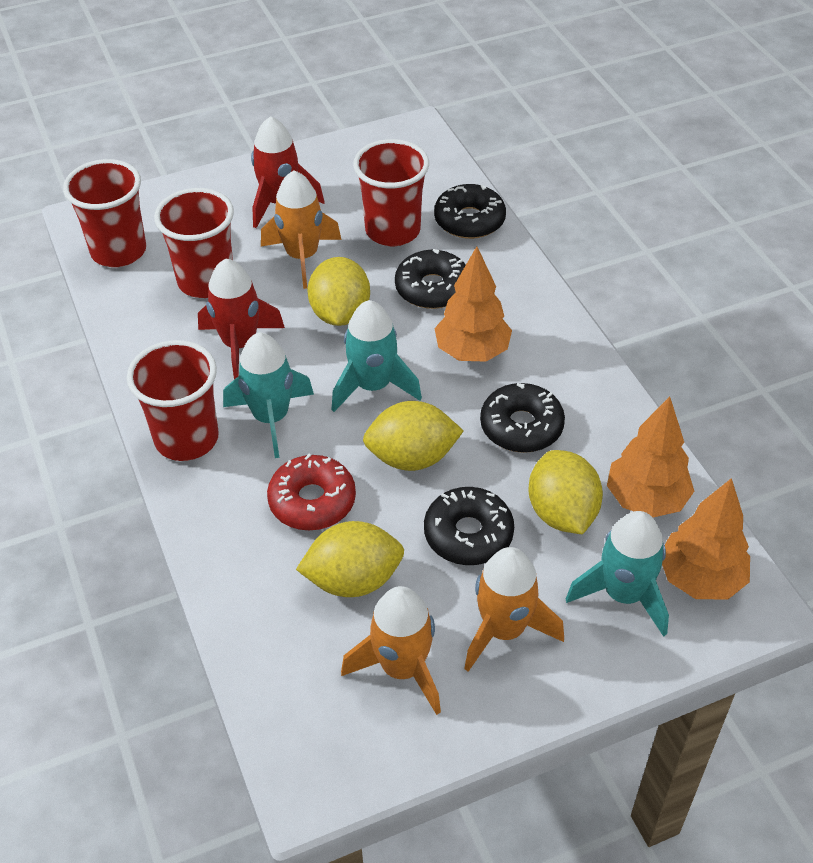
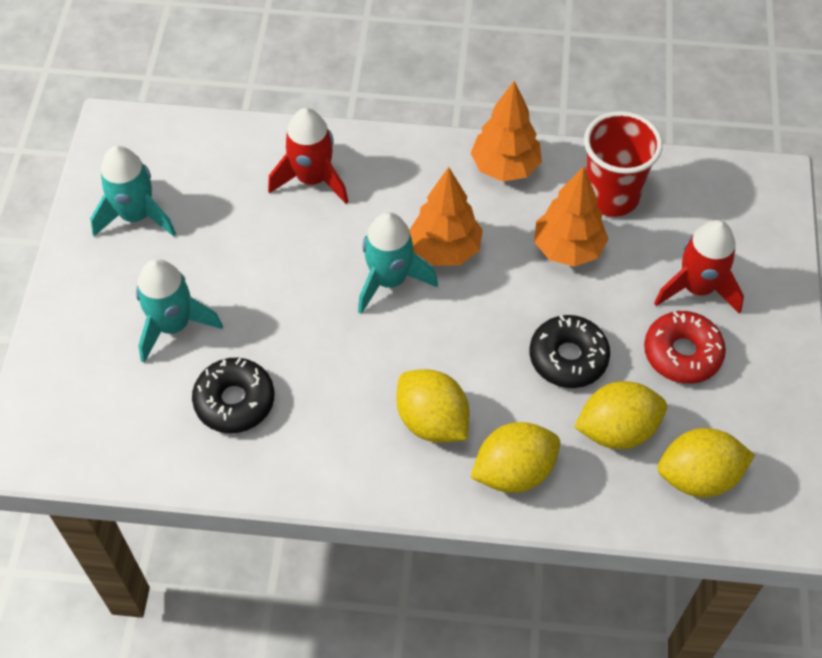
black donut: [395,249,466,309] [424,487,514,565] [434,184,506,239] [480,383,565,453] = 4 -> [192,358,274,433] [530,315,610,388] = 2
orange rocket: [261,170,342,289] [341,586,441,715] [464,547,564,672] = 3 -> none = 0
red cup: [63,159,146,267] [127,340,219,461] [154,188,234,298] [353,139,429,246] = 4 -> [584,111,663,217] = 1

